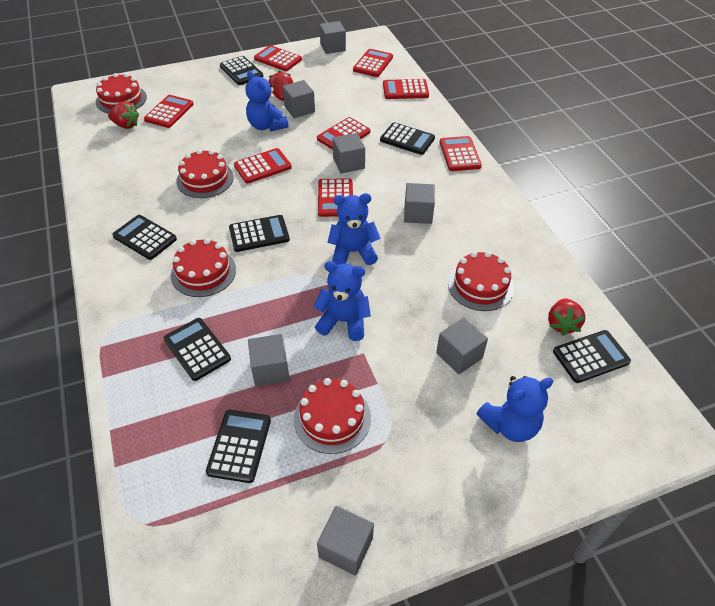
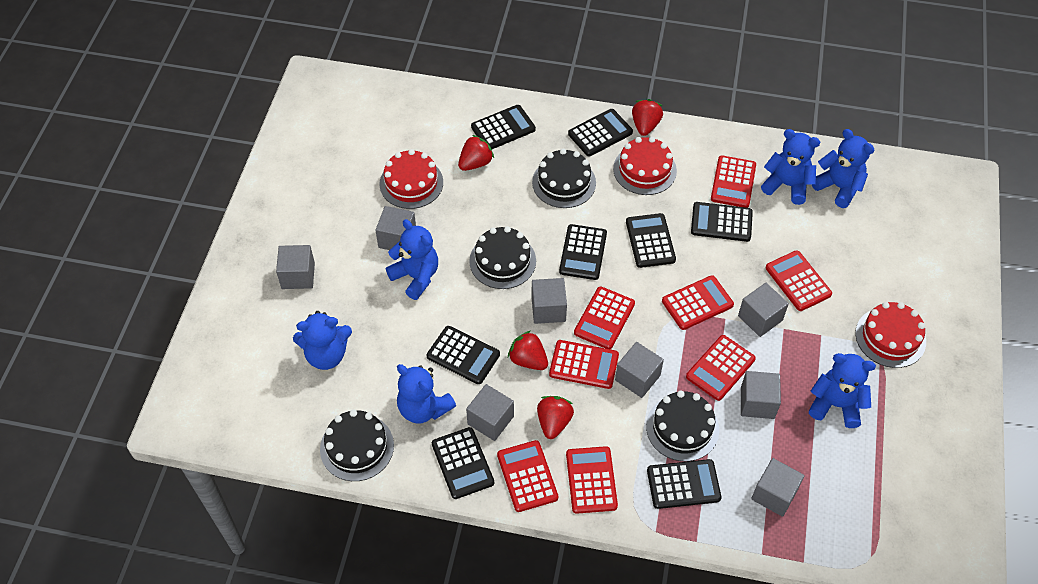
black cake: none = 0 -> [320,410,394,481] [469,226,536,289] [532,149,596,208] [646,390,719,461] = 4
black calculator: [112,215,177,260] [164,318,231,381] [206,410,271,483] [220,56,263,85] [229,215,290,252] [380,122,435,155] [553,330,631,383] = 7 -> [427,326,500,384] [432,427,494,499] [471,105,536,150] [559,224,607,280] [568,109,633,157] [626,213,676,268] [647,459,721,509] [691,202,753,242] = 8
blue teddy bear: [246,70,288,132] [313,261,371,341] [327,193,381,265] [476,376,553,442] = 4 -> [293,311,352,370] [386,219,438,300] [397,364,456,424] [761,129,820,205] [809,353,876,428] [811,129,874,208] = 6
grey cube: [248,334,290,386] [283,80,315,118] [317,506,374,576] [320,21,346,54] [332,133,365,174] [404,183,435,224] [436,317,488,375] = 7 -> [276,245,315,289] [375,206,416,250] [466,384,514,441] [531,278,567,324] [615,342,664,398] [738,283,789,337] [741,371,781,419] [751,458,805,517] = 8
red cake: [96,73,147,113] [171,238,236,297] [176,149,234,198] [294,378,371,454] [448,251,514,311] = 5 -> [379,149,443,209] [613,137,677,195] [855,302,926,368] = 3
red strawberry: [108,101,139,129] [268,71,293,101] [548,298,586,336] = 3 -> [458,135,494,171] [508,331,548,370] [537,396,574,439] [632,99,663,136] = 4

